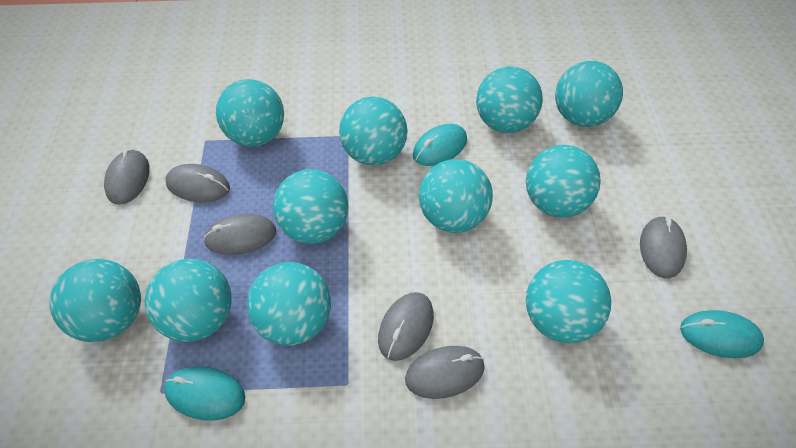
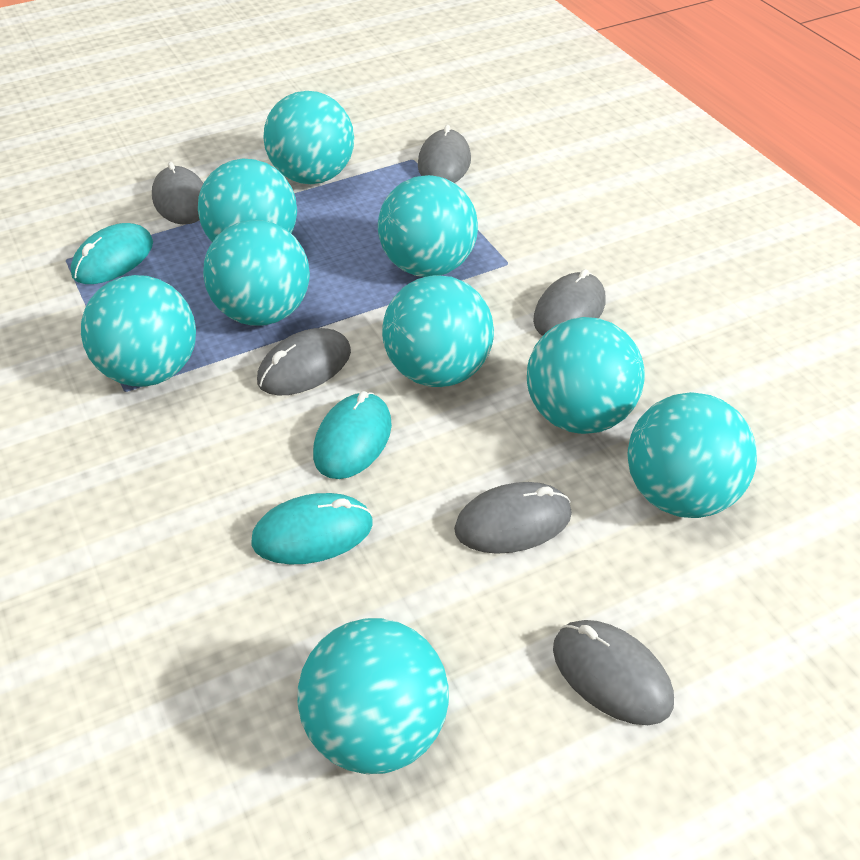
turquoise ball: [49,259,141,342] [144,259,232,342] [216,79,284,147] [247,262,331,346] [273,169,348,244] [339,97,407,166] [419,159,493,233] [476,66,543,133] [526,145,601,217] [526,260,611,343] [555,61,623,127] = 11 -> [81,275,196,387] [198,159,297,242] [203,220,310,326] [263,91,354,184] [298,618,449,774] [378,175,478,277] [382,275,494,387] [527,317,645,434] [627,392,757,518] = 9

